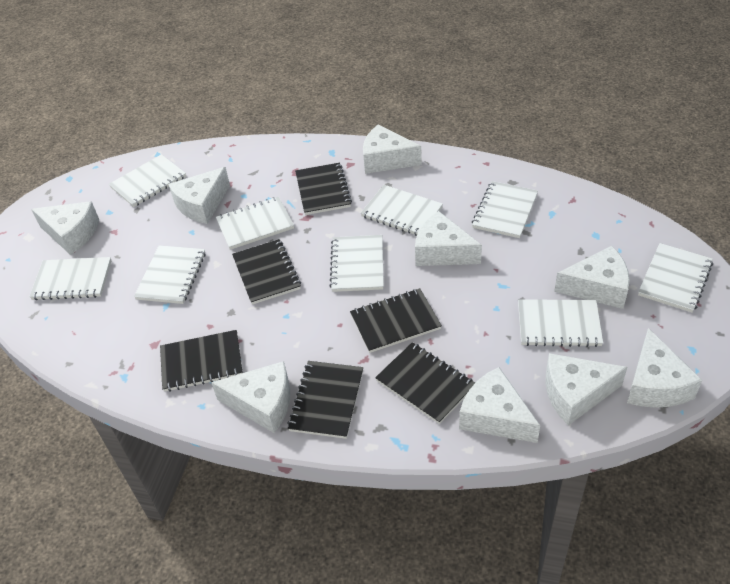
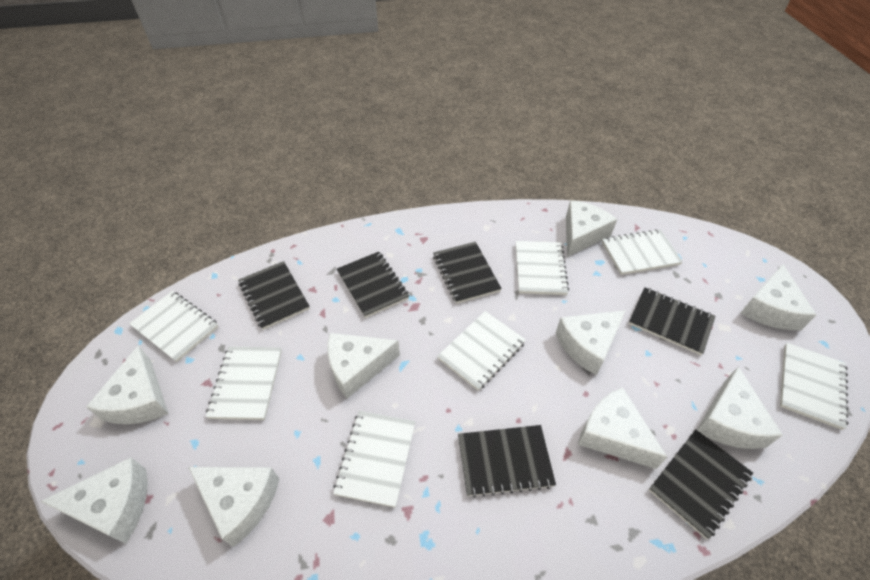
white notebook: [29,257,112,300] [109,154,186,207] [134,245,206,304] [216,197,294,250] [329,235,384,292] [361,185,443,236] [472,181,538,238] [518,299,603,347] [638,243,713,313] = 9 -> [129,291,219,362] [206,346,282,420] [333,411,416,508] [437,311,526,391] [516,241,569,295] [602,229,683,275] [780,343,849,430] = 7

